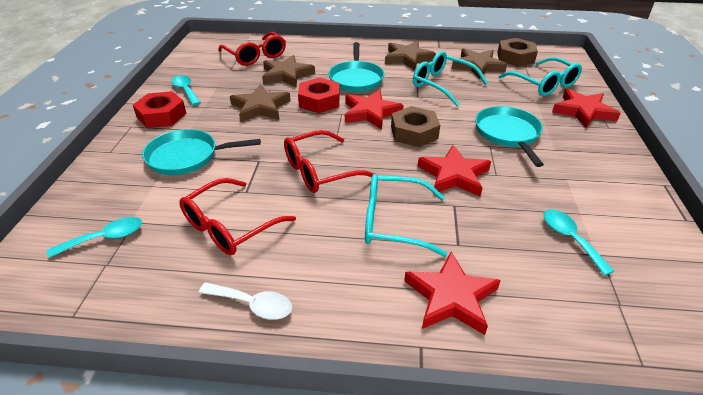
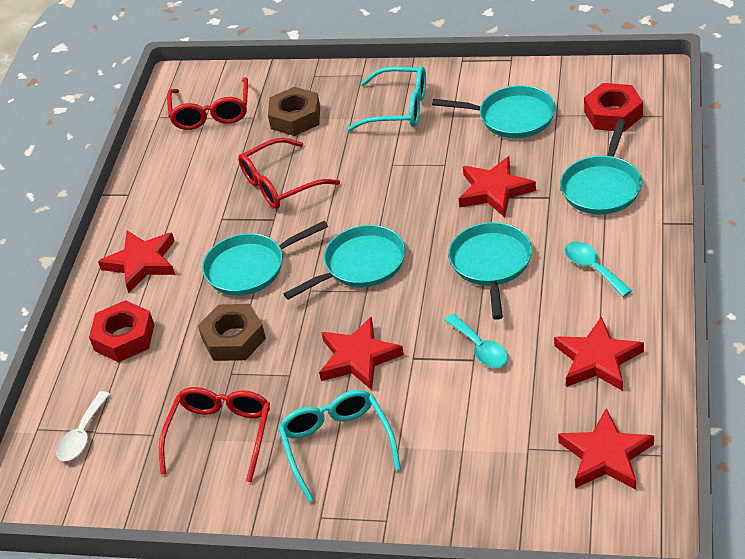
brown star: [230,84,291,122] [262,55,315,87] [385,41,436,71] [452,48,507,79] = 4 -> none = 0
red star: [345,90,404,129] [404,251,501,335] [418,145,491,197] [552,89,621,128] = 4 -> [98,231,175,293] [319,316,404,390] [459,156,536,217] [554,316,644,391] [558,408,654,490] = 5
turquoise glasses: [365,174,448,257] [413,51,488,106] [499,57,582,96] = 3 -> [278,390,401,502] [347,66,426,131] = 2
turquoise pan: [142,129,261,175] [328,42,384,92] [475,106,544,167] = 3 -> [202,221,328,296] [283,225,406,300] [432,85,556,138] [448,222,532,320] [560,119,642,215] = 5
turquoise spoon: [47,217,142,258] [171,75,201,106] [544,209,614,276] = 3 -> [445,314,508,368] [565,241,632,297] = 2

